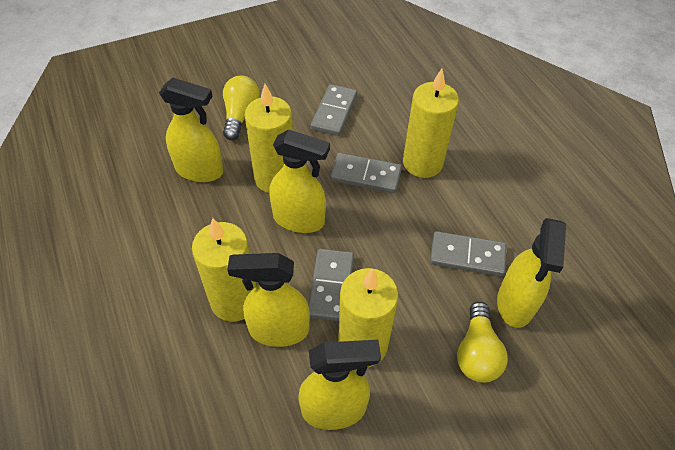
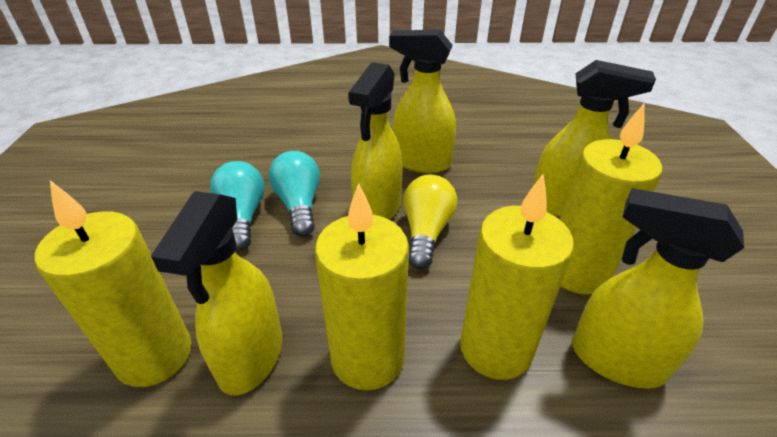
grey domino: [308,249,354,321] [311,84,357,136] [330,153,402,193] [430,231,507,276] = 4 -> none = 0
turquoise light bulb: none = 0 -> [210,161,265,251] [269,151,320,237] = 2
yellow light bulb: [223,76,260,140] [457,302,508,383] = 2 -> [403,175,457,269] = 1

